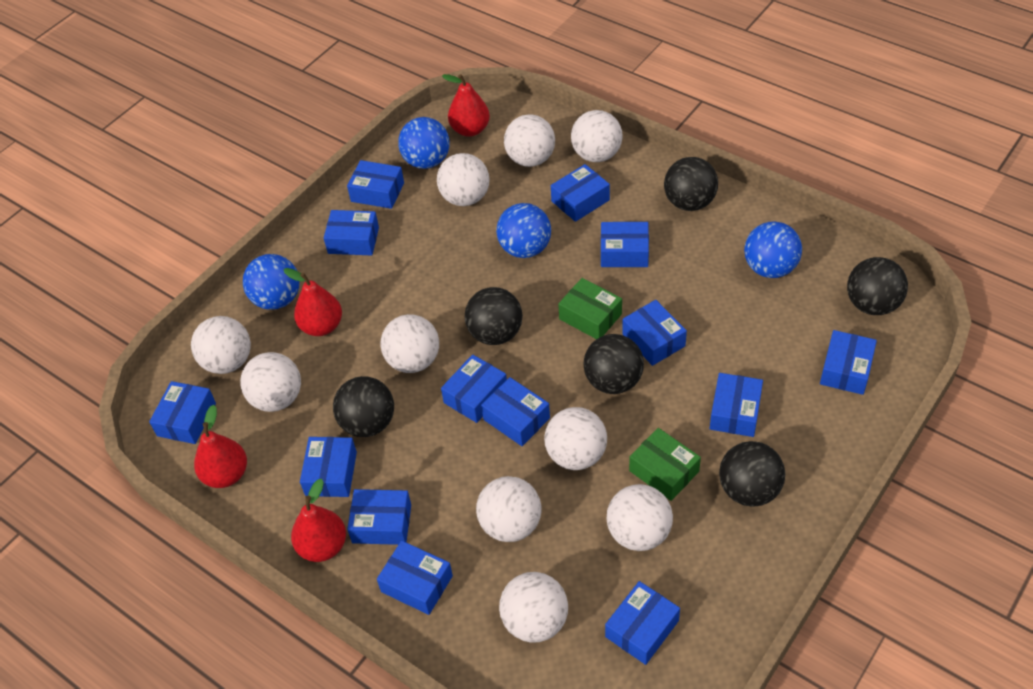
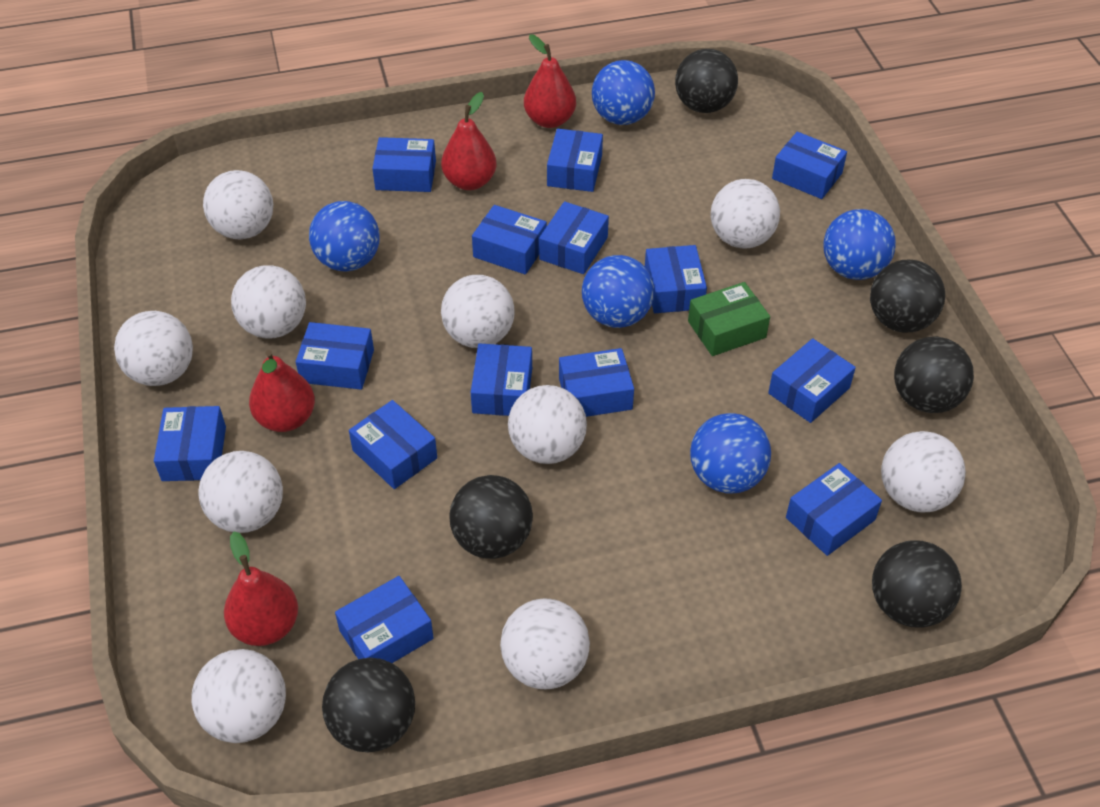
blue ball: [243,254,300,310] [398,117,450,169] [496,203,551,258] [744,221,802,278] = 4 -> [309,201,380,271] [582,255,654,328] [592,60,655,125] [690,413,771,494] [823,209,896,280] = 5
green box: [558,278,622,339] [629,428,701,501] = 2 -> [688,282,770,356] = 1

